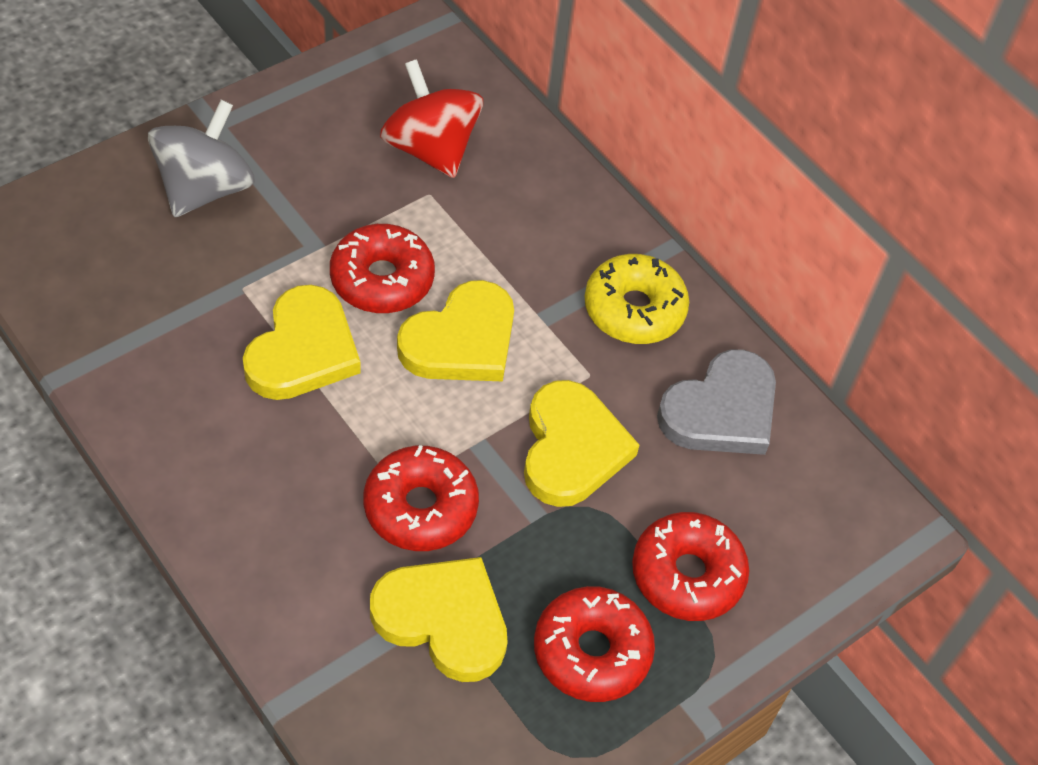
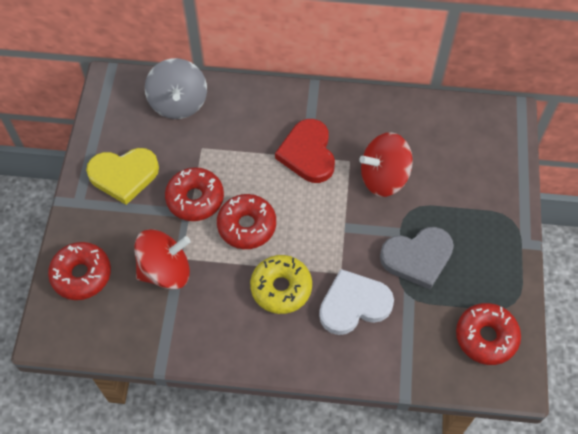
red heart: none = 0 -> [275,119,335,183] = 1
red spinning top: [380,59,483,178] = 1 -> [134,229,191,290] [359,132,413,197] = 2
white heart: none = 0 -> [319,269,394,335] = 1
yellow heart: [243,285,361,400] [370,557,508,682] [397,280,514,381] [524,380,639,507] = 4 -> [86,148,159,205] = 1

